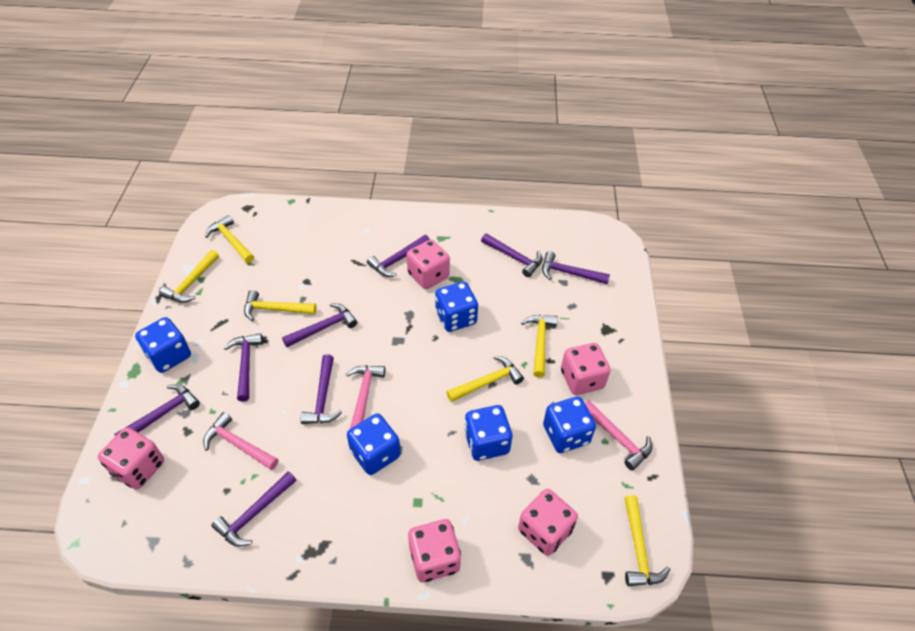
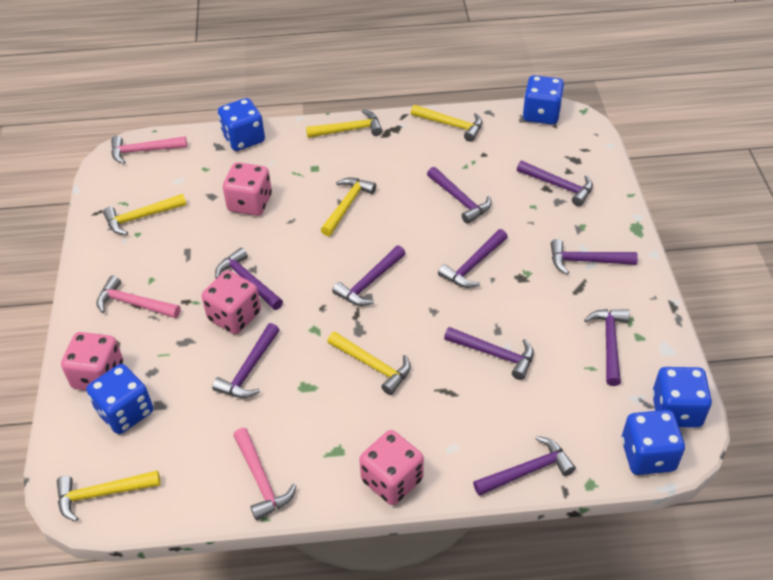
pink dice: [98,427,164,490] [407,239,450,289] [408,519,461,582] [518,489,578,556] [561,343,611,395] = 5 -> [61,332,123,390] [201,270,261,334] [223,162,272,216] [359,430,424,505] = 4
purple hammer: [114,384,200,436] [211,471,296,547] [224,333,263,402] [282,303,357,347] [300,354,342,424] [367,235,430,277] [481,233,543,277] [542,251,610,284] = 8 -> [212,323,279,398] [215,247,283,310] [332,245,406,306] [427,167,491,224] [438,229,508,288] [444,327,534,380] [473,436,576,496] [517,161,593,206] [551,239,638,275] [584,309,630,386] = 10

